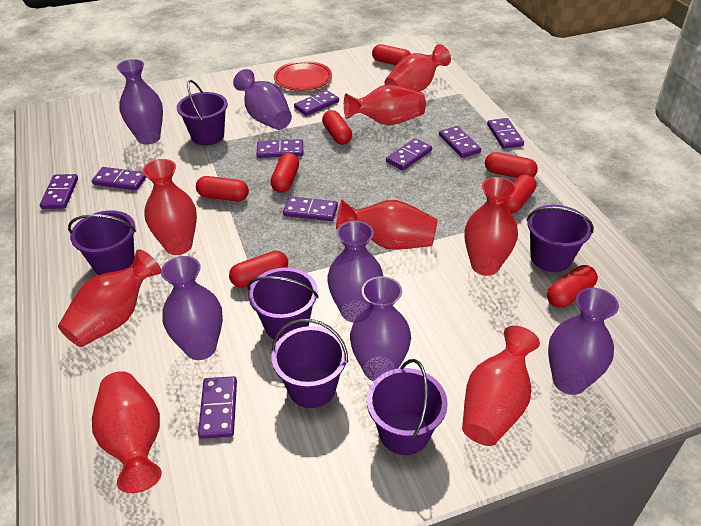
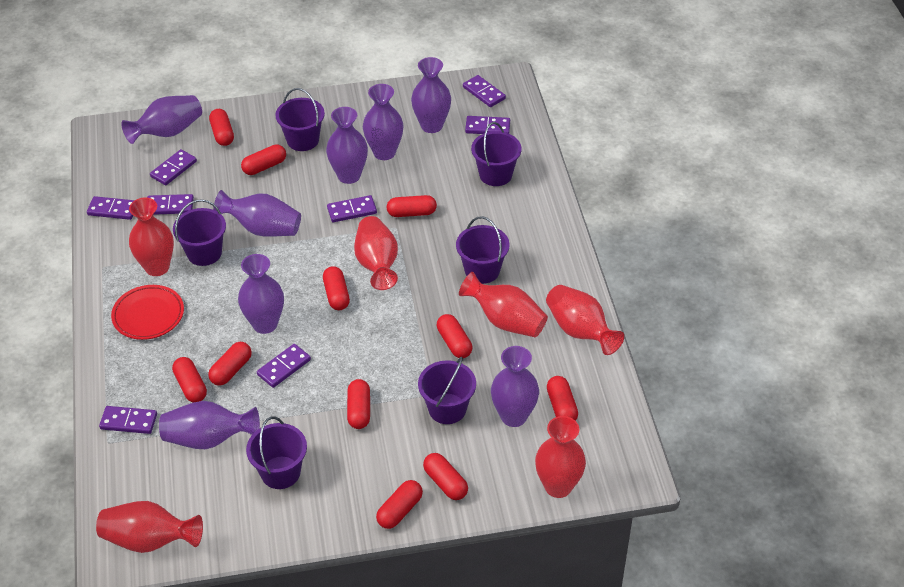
purple domino: [40,174,78,209] [92,167,146,190] [198,376,237,439] [257,139,303,158] [283,196,338,221] [294,90,339,116] [386,138,432,170] [439,126,481,158] [487,118,524,149] = 9 -> [87,196,135,220] [99,406,157,434] [147,194,194,215] [150,149,197,185] [257,344,311,388] [327,195,377,222] [463,75,506,107] [465,116,510,134] = 8
purple vase: [117,59,163,145] [161,256,223,360] [233,69,292,130] [327,221,383,323] [350,276,411,381] [548,288,619,395] = 6 -> [121,95,202,144] [159,401,260,449] [213,190,301,237] [238,254,284,334] [326,107,368,184] [363,84,404,160] [411,57,451,133] [491,346,539,427] = 8
red capsule: [196,176,249,202] [229,251,288,288] [270,153,299,193] [322,110,352,145] [372,44,411,65] [485,152,538,178] [506,174,536,213] [547,265,598,308] = 8 -> [172,357,207,402] [208,342,252,386] [209,109,234,146] [241,144,286,175] [323,266,350,310] [347,379,370,429] [376,480,423,529] [387,195,437,217] [423,453,468,500] [437,314,472,358] [547,376,578,421] = 11
red vase: [58,249,161,347] [92,371,162,493] [142,159,197,255] [336,200,437,250] [344,84,426,125] [384,44,451,92] [462,326,540,446] [465,177,518,276] = 8 -> [96,501,203,553] [129,197,174,276] [354,216,398,290] [459,272,548,337] [535,416,586,498] [546,285,624,355] = 6

